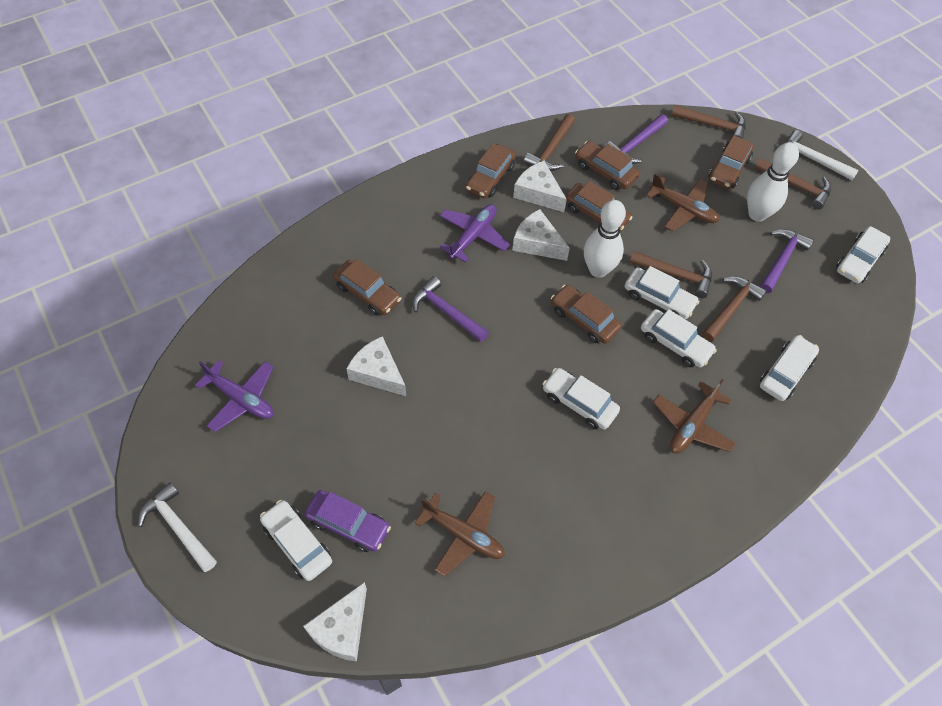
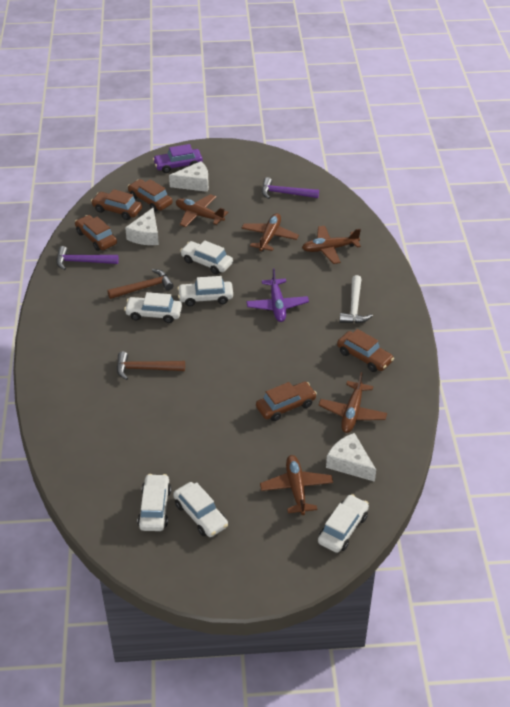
brown car: [333,259,401,315] [466,143,516,198] [551,285,622,344] [565,181,633,231] [575,141,640,190] [708,135,754,189] = 6 -> [75,215,117,251] [91,189,142,220] [128,179,173,212] [256,382,317,421] [337,329,394,372] = 5
brown hammer: [524,114,575,171] [629,251,712,298] [672,105,746,139] [702,276,767,342] [755,158,831,210] = 5 -> [107,269,174,299] [117,352,185,380] = 2
brown plane: [415,491,505,577] [646,174,719,232] [653,379,736,454] = 3 -> [176,194,228,227] [242,213,299,252] [260,455,333,515] [302,226,361,264] [319,372,387,433] = 5
purple hammer: [412,276,489,342] [605,114,668,164] [760,229,814,293] = 3 -> [56,246,119,270] [262,177,319,199] = 2
purple plane: [195,360,274,432] [439,204,510,262] = 2 -> [246,268,309,322] = 1
white bowling pin: [584,200,626,278] [747,142,799,222] = 2 -> none = 0
white cheese: [303,582,367,662] [346,336,406,396] [512,209,570,261] [513,161,567,212] = 4 -> [125,208,159,245] [169,161,209,192] [326,433,376,482] = 3
white hammer: [138,482,217,572] [785,130,859,180] = 2 -> [340,275,373,323] = 1

